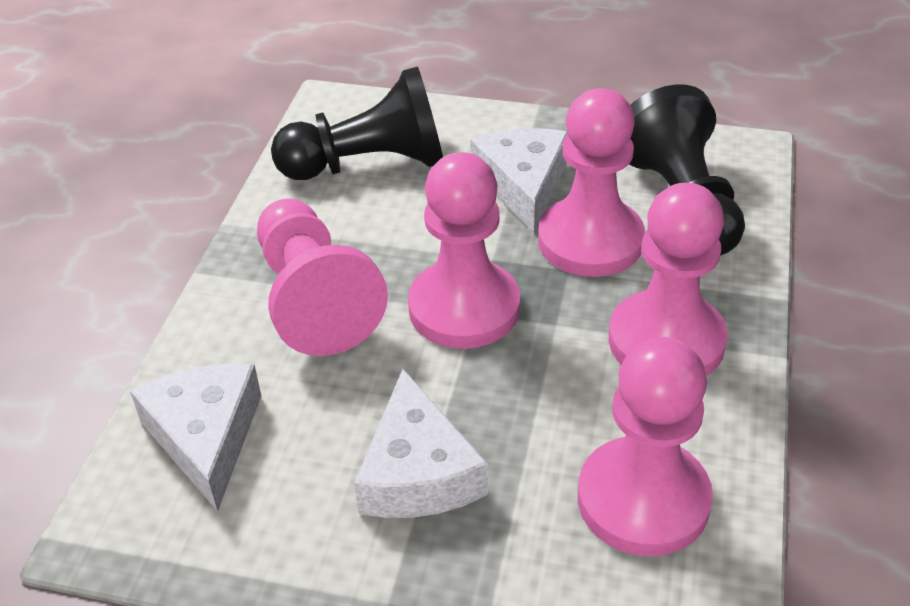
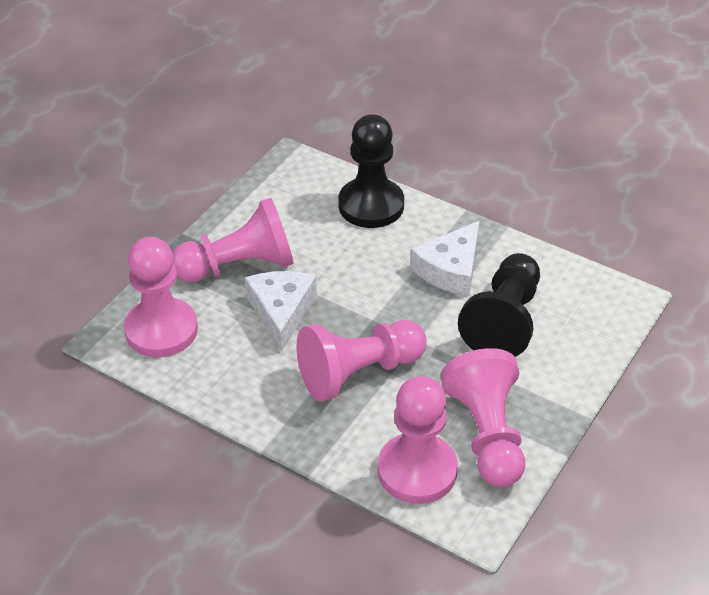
white cheese: [130,363,261,511] [354,369,488,518] [470,128,568,234] = 3 -> [245,271,317,352] [410,221,480,296] = 2

